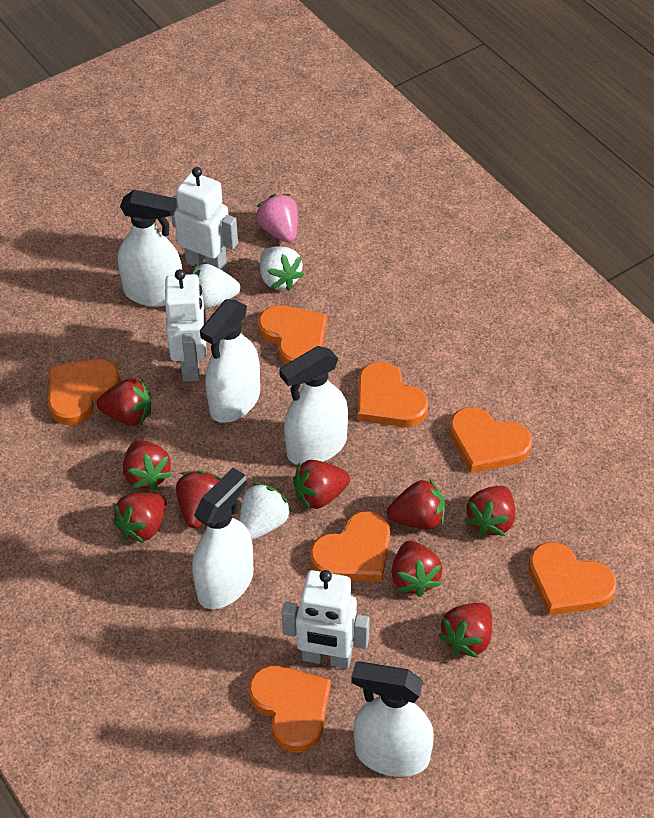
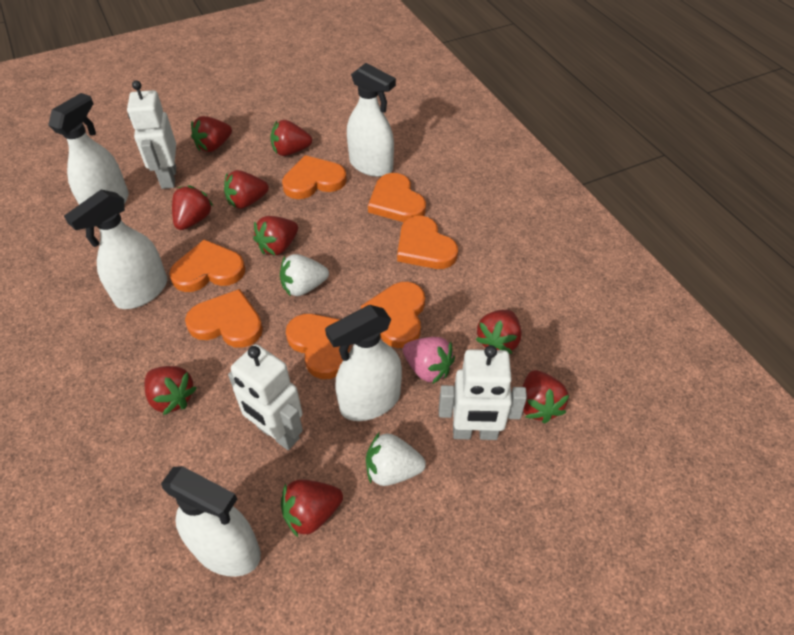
white strawberry: [191,264,240,308] [240,483,292,540] [260,246,304,290] = 3 -> [280,254,329,296] [366,432,426,486] = 2

